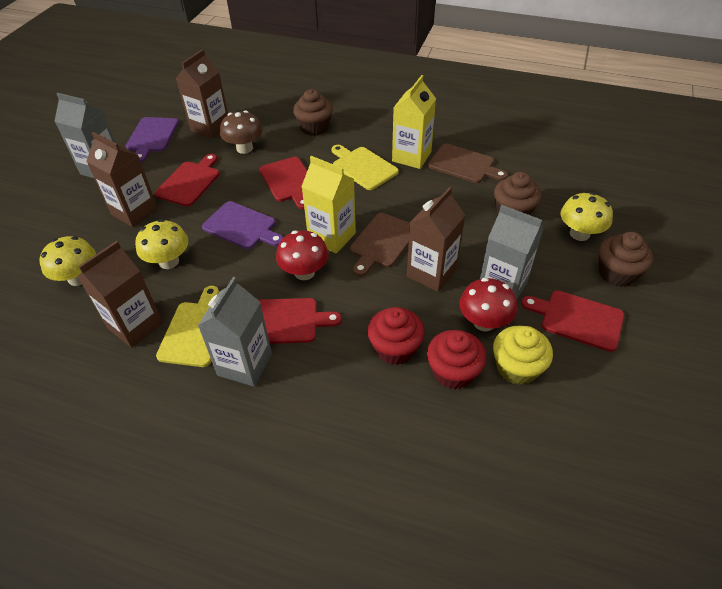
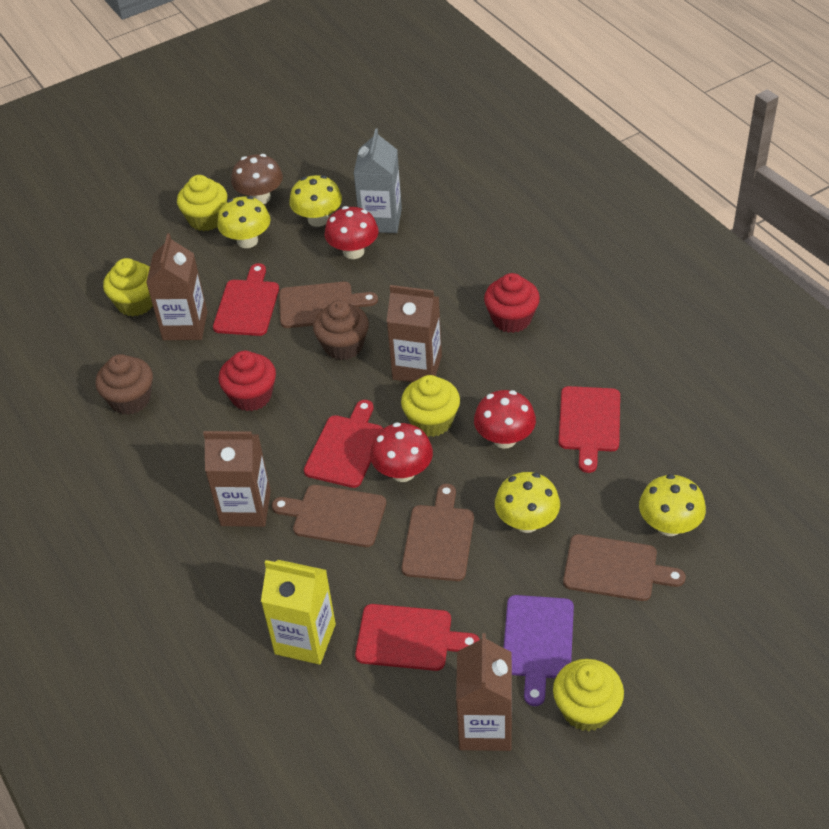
brown cupcake: [293,89,333,136] [494,172,542,215] [599,232,653,287] = 3 -> [95,354,153,415] [313,300,369,360] = 2
brown cutting board: [350,213,410,276] [428,144,508,183] = 2 -> [272,485,386,547] [279,282,378,328] [402,484,474,581] [563,534,686,601] = 4
grey carton: [54,93,115,178] [198,277,272,387] [480,205,543,300] = 3 -> [354,128,402,233] = 1
purple cutting board: [126,117,179,162] [202,201,284,249] = 2 -> [504,595,574,706] = 1
red mushroom: [276,230,329,280] [460,278,517,331] = 2 -> [324,206,378,259] [370,422,433,482] [474,390,536,449] = 3
yellow carton: [301,156,356,254] [392,75,436,169] = 2 -> [261,560,336,665] = 1
yellow cupcake: [493,326,553,385] = 1 -> [103,258,153,316] [177,175,227,231] [401,375,460,437] [553,659,624,731] = 4
yellow cutting board: [156,286,219,367] [331,145,399,190] = 2 -> none = 0
yellow mushroom: [39,236,96,286] [135,219,188,269] [560,192,613,241] = 3 -> [217,196,271,248] [289,175,342,227] [495,472,560,533] [639,474,706,536] = 4

